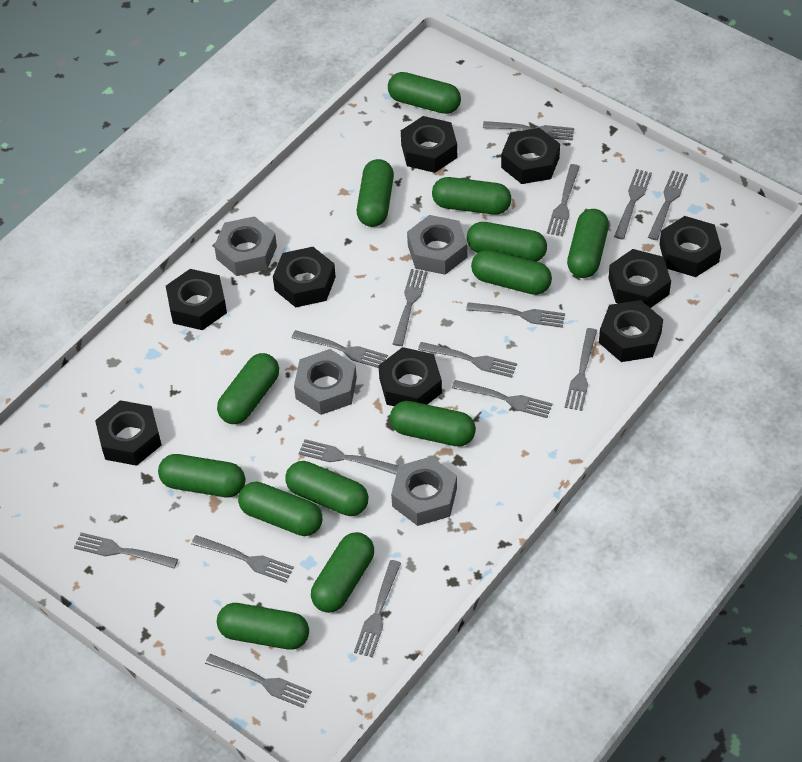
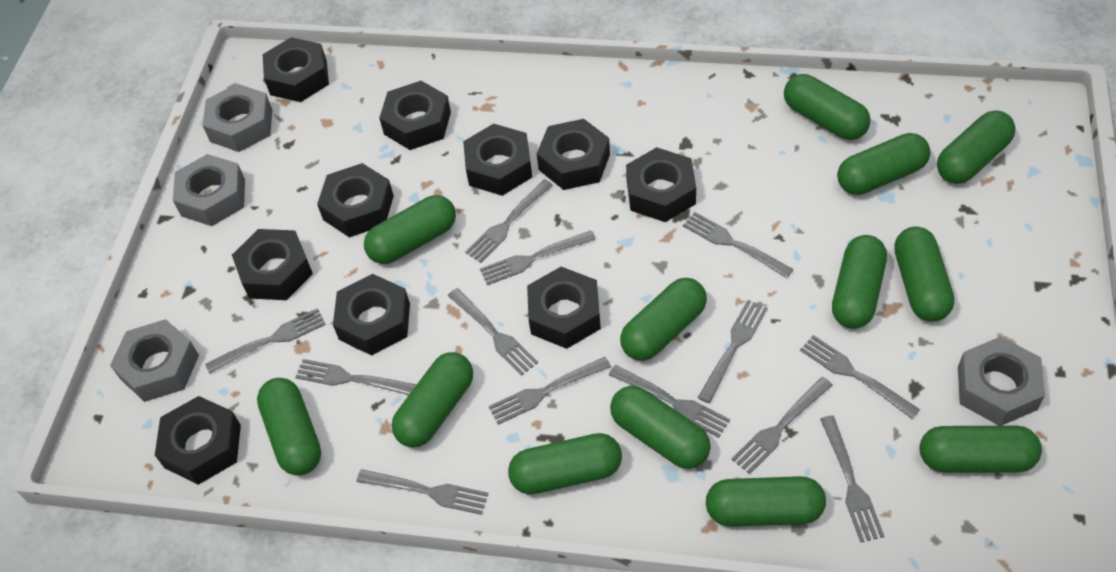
black nut: [95,400,162,466] [166,269,227,330] [273,247,336,307] [378,347,442,406] [401,116,457,173] [501,128,560,184] [599,300,663,362] [608,249,671,308] [659,216,721,277] = 9 -> [155,396,241,485] [232,229,313,300] [262,37,329,102] [317,163,394,238] [333,274,410,356] [379,81,451,150] [463,124,532,196] [527,267,601,349] [537,119,610,190] [626,147,696,222] = 10
grey fork: [74,532,178,569] [191,535,294,583] [205,654,312,708] [292,330,388,368] [299,439,399,475] [354,560,401,657] [393,269,428,346] [418,342,517,378] [452,380,553,418] [466,302,565,328] [483,121,574,141] [547,164,580,236] [565,328,597,411] [614,169,652,239] [648,170,688,240] = 15 -> [205,308,326,374] [295,359,417,395] [357,469,488,515] [448,288,538,376] [465,179,553,263] [480,231,596,285] [489,357,611,425] [609,365,730,438] [683,212,793,278] [698,300,768,403] [732,377,833,474] [800,335,920,419] [820,415,885,543] = 13

